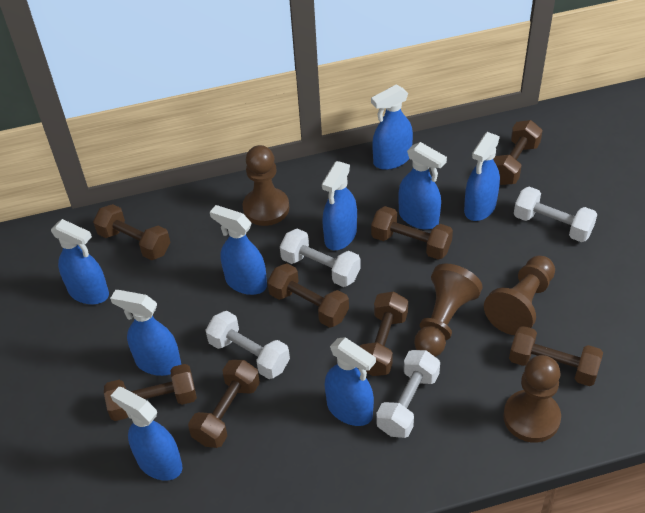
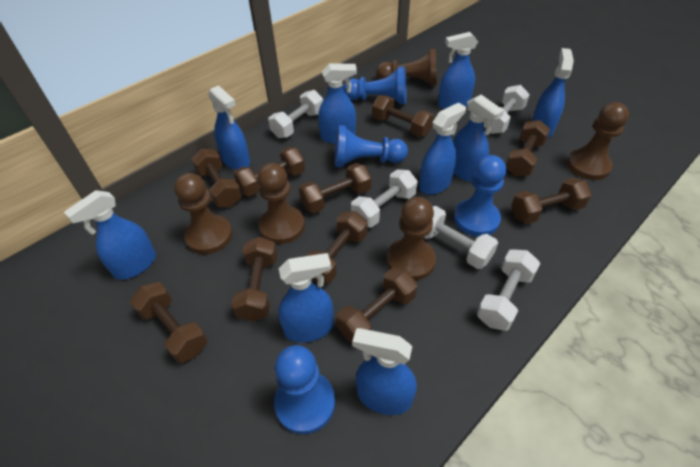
blue pawn: none = 0 -> [274,345,335,434] [335,125,408,167] [343,66,407,104] [454,155,506,237] = 4
brown dumbbell: [93,204,171,260] [104,364,197,421] [188,360,260,448] [267,263,349,328] [360,291,408,376] [371,206,453,260] [493,120,543,185] [509,326,603,386] = 8 -> [130,282,208,363] [192,148,242,207] [232,237,277,322] [234,147,305,197] [299,163,371,213] [306,211,368,283] [336,267,417,343] [372,95,434,137] [506,120,550,177] [511,178,592,224] = 10
brown pawn: [243,145,289,226] [414,263,483,357] [484,256,555,335] [503,355,561,443] = 4 -> [174,173,232,254] [257,163,305,244] [376,49,437,86] [387,197,436,281] [567,102,629,180] = 5
white dumbbell: [205,311,290,379] [280,228,361,287] [376,350,440,438] [514,187,597,242] = 4 -> [268,90,323,138] [351,169,418,228] [424,206,498,269] [477,249,540,331] [484,85,530,134] = 5

